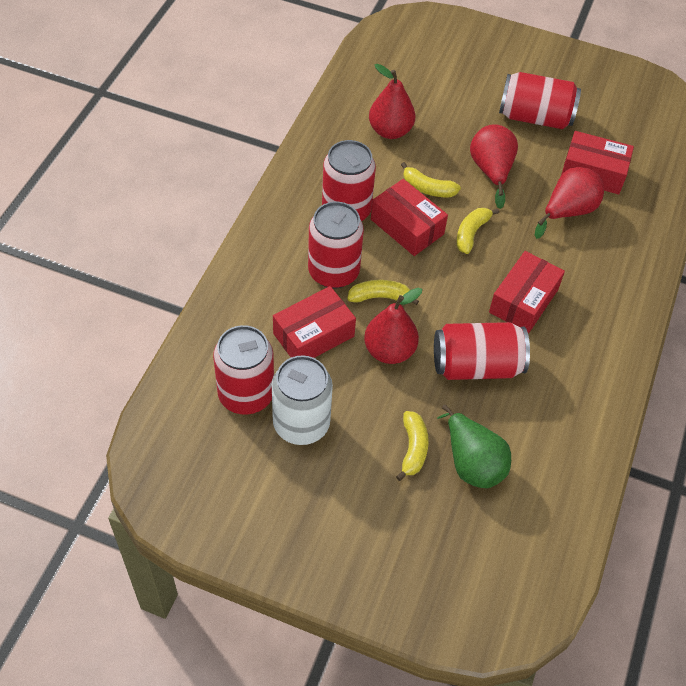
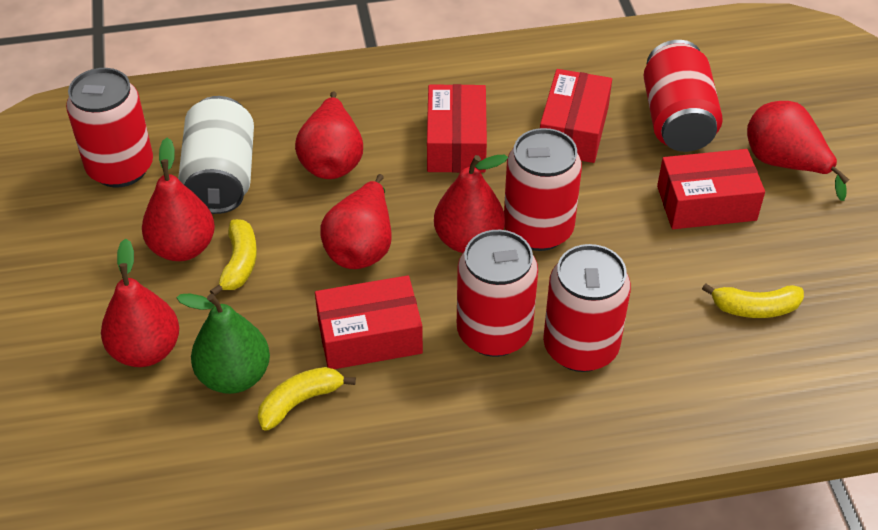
red pear: [364,288,422,364] [369,64,415,139] [470,124,518,209] [535,167,604,239] = 4 -> [101,239,179,367] [142,138,215,261] [295,91,363,179] [320,174,392,269] [434,155,508,253] [747,101,849,201] = 6
yellow banana: [347,280,419,305] [396,411,429,481] [401,162,461,197] [456,208,499,254] = 4 -> [210,219,257,296] [258,367,356,431] [702,283,804,318] = 3

